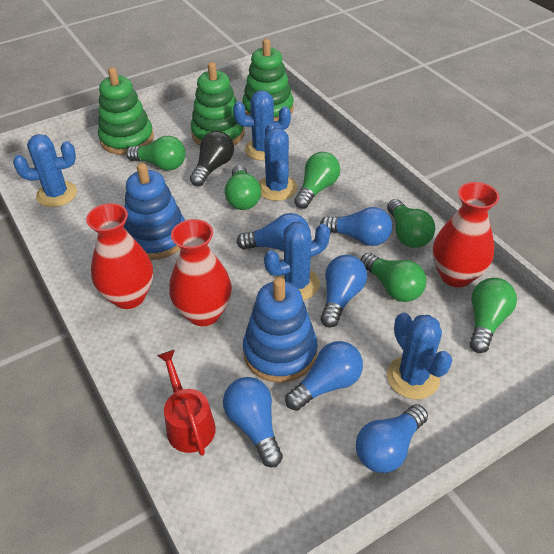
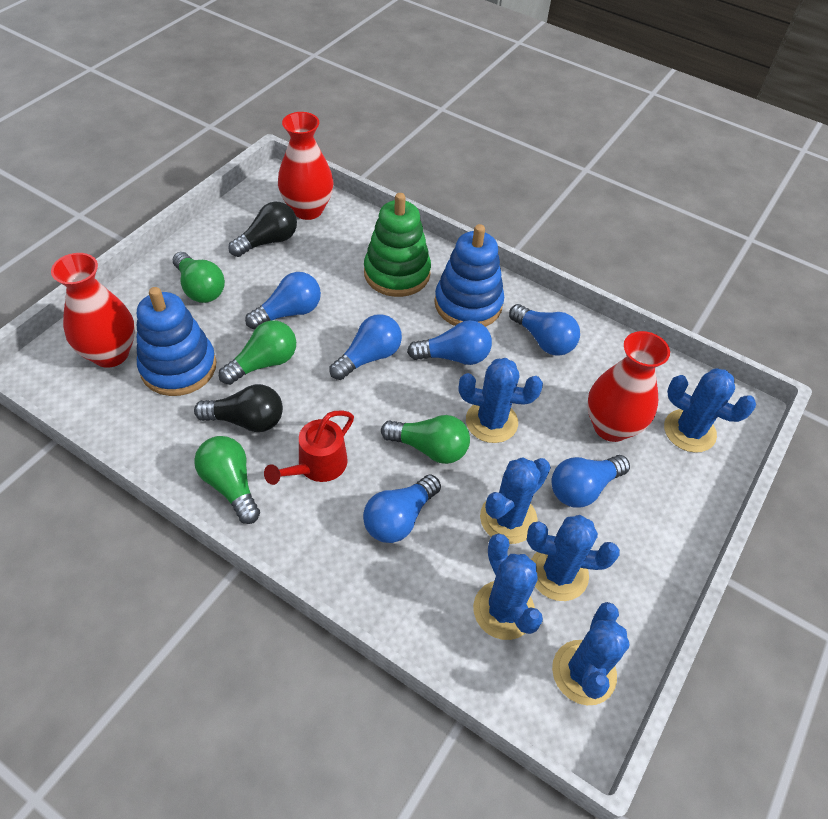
black light bulb: [190,131,234,186] = 1 -> [194,384,283,432] [228,201,297,257] = 2
blue cactus: [13,134,77,207] [233,90,291,161] [259,123,297,201] [264,222,330,300] [387,313,452,399] = 5 -> [459,358,543,443] [473,534,543,640] [480,457,551,544] [527,515,620,601] [552,602,630,705] [664,368,756,453] = 6
green light bulb: [126,136,186,170] [225,165,261,210] [294,152,340,209] [360,253,426,302] [387,199,435,248] [470,278,517,353] = 6 -> [173,252,225,303] [194,436,260,524] [219,321,296,385] [381,415,470,464] = 4
green stacking toy: [98,67,154,155] [191,62,245,146] [242,39,294,121] = 3 -> [364,193,431,297] = 1

